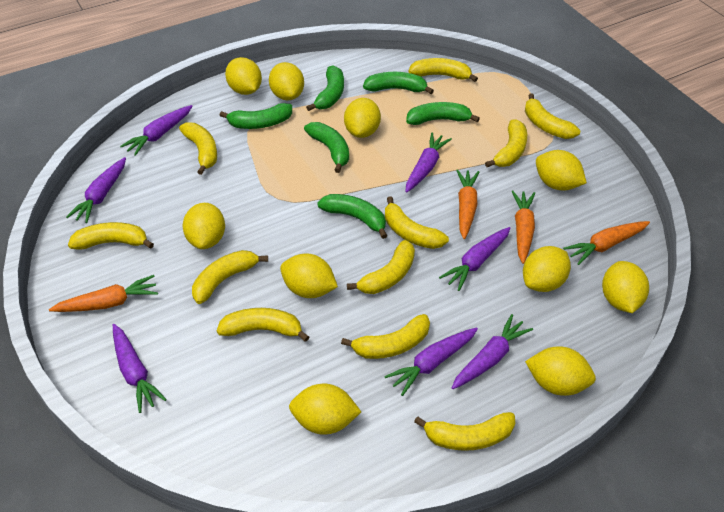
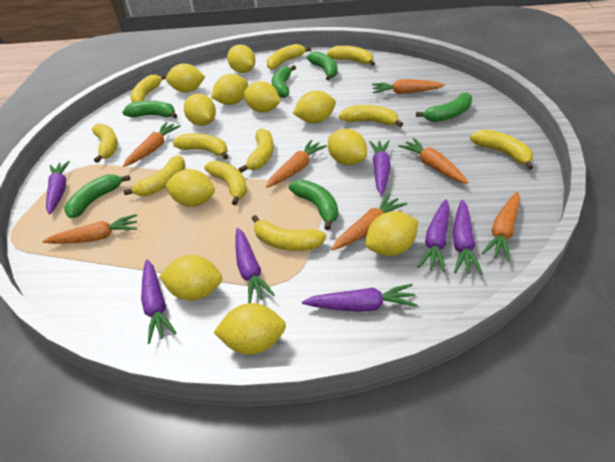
orange carrot: [49,275,158,312] [456,169,479,239] [512,190,535,264] [563,221,650,265] = 4 -> [42,214,137,244] [123,122,181,167] [266,140,327,188] [331,194,407,250] [372,79,445,94] [399,138,468,184] [482,192,520,262] = 7
yellow lemon: [183,203,225,249] [225,57,262,95] [269,62,304,100] [280,254,338,298] [289,384,361,435] [344,98,381,138] [523,246,571,292] [525,346,596,396] [536,150,587,191] [602,261,649,313] = 10 -> [159,255,222,301] [165,169,215,207] [166,63,205,93] [184,94,216,126] [211,74,248,105] [213,303,286,355] [227,44,256,73] [244,81,281,113] [293,91,336,123] [328,129,367,165] [365,211,418,256] = 11

